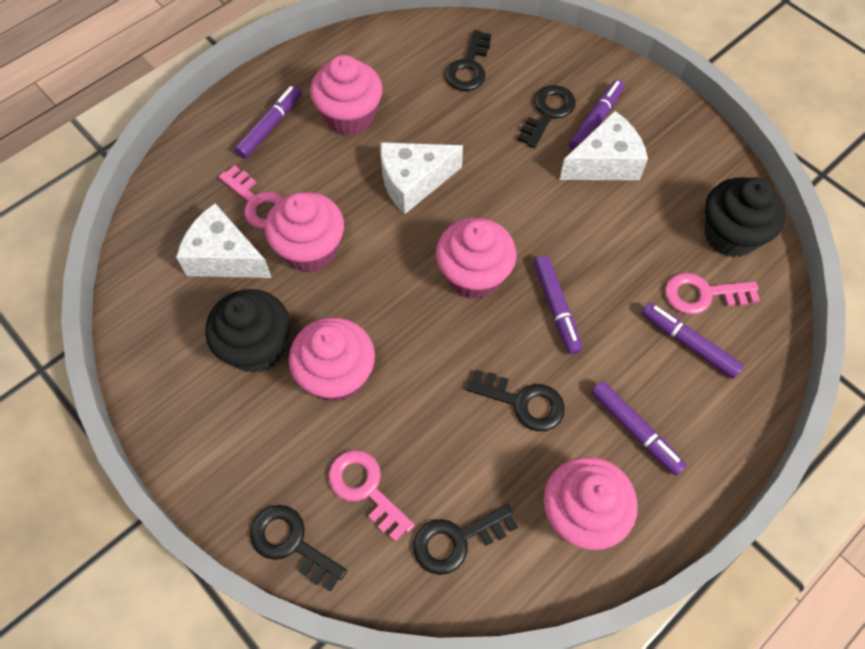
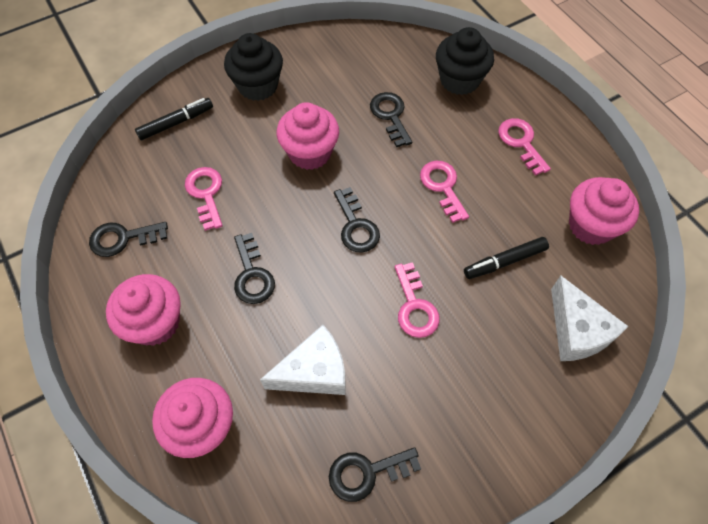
black marker: none = 0 -> [135,98,213,140] [464,237,549,279] = 2
pink cupcake: [265,192,344,272] [289,317,375,402] [310,55,383,136] [436,218,516,299] [544,457,638,550] = 5 -> [106,274,181,346] [152,378,233,458] [277,102,339,170] [569,177,639,245] = 4
pink key: [219,165,284,229] [328,450,415,542] [665,273,760,315] = 3 -> [185,167,223,231] [395,262,440,338] [420,161,469,223] [498,118,551,176] = 4
purple marker: [235,85,302,159] [534,255,582,354] [569,80,624,150] [591,381,687,476] [642,302,744,379] = 5 -> none = 0
white cheese: [176,203,272,278] [380,142,463,214] [559,111,648,180] = 3 -> [260,325,345,395] [551,276,629,361] = 2

